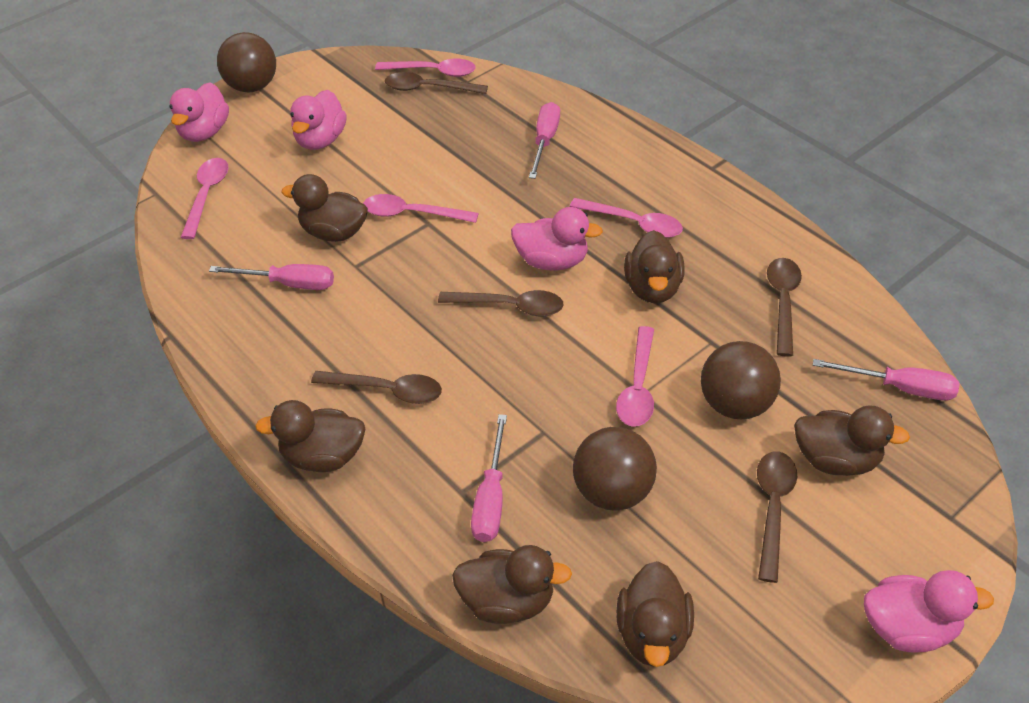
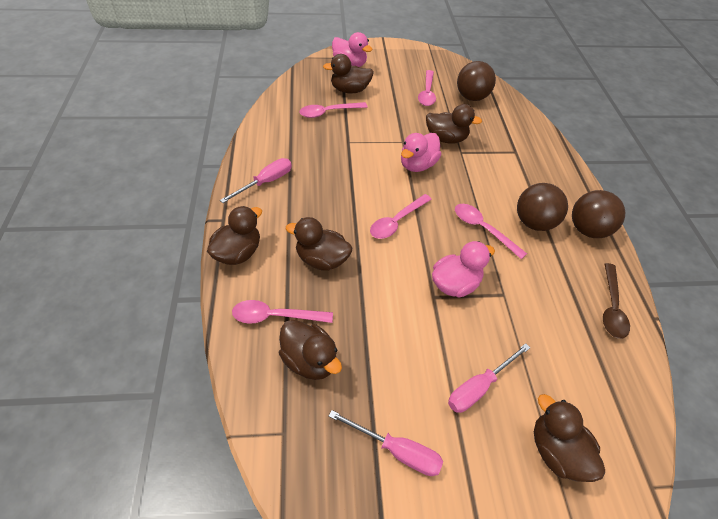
brown spoon: [311,371,442,404] [385,72,488,94] [438,290,564,316] [757,452,797,583] [767,258,802,357] = 5 -> [603,263,630,339] = 1
pink duck: [169,83,229,142] [290,90,347,150] [511,207,603,271] [864,570,994,653] = 4 -> [332,32,373,67] [401,133,442,172] [432,241,495,297] = 3
pink screwdriver: [209,264,334,290] [471,414,507,542] [529,102,560,179] [813,359,960,400] = 4 -> [220,158,292,203] [329,410,443,476] [448,343,530,413] = 3

